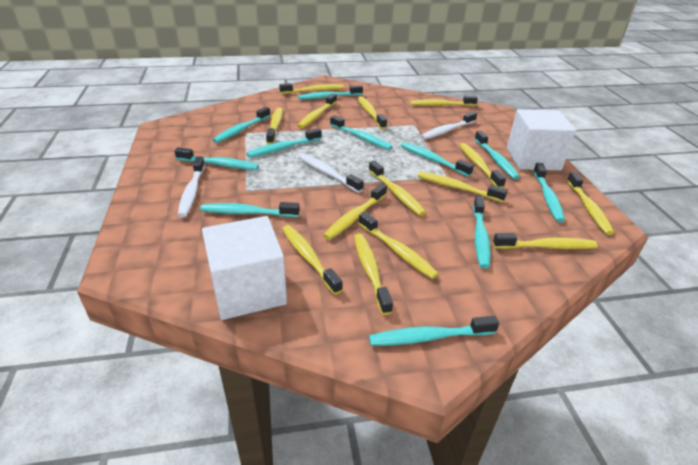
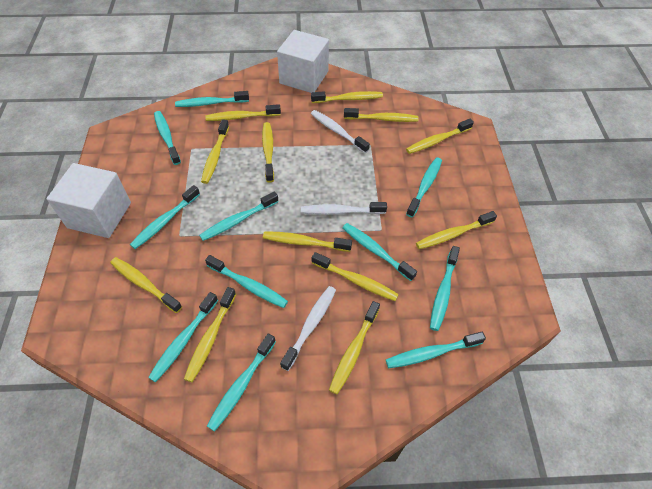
yellow toothbrush: [266,107,283,144] [279,83,344,94] [282,225,343,295] [297,93,337,128] [323,183,387,240] [354,234,393,315] [358,96,387,129] [358,212,439,279] [369,161,426,216] [410,96,478,106] [418,172,508,202] [459,143,506,188] [493,233,598,249] [567,172,614,235] = 14 -> [110,257,182,313] [184,287,236,382] [201,119,229,184] [205,104,281,121] [262,122,274,182] [263,231,352,252] [311,91,383,103] [312,252,399,301] [329,301,380,395] [344,108,419,122] [406,119,474,154] [416,211,497,249] = 12

